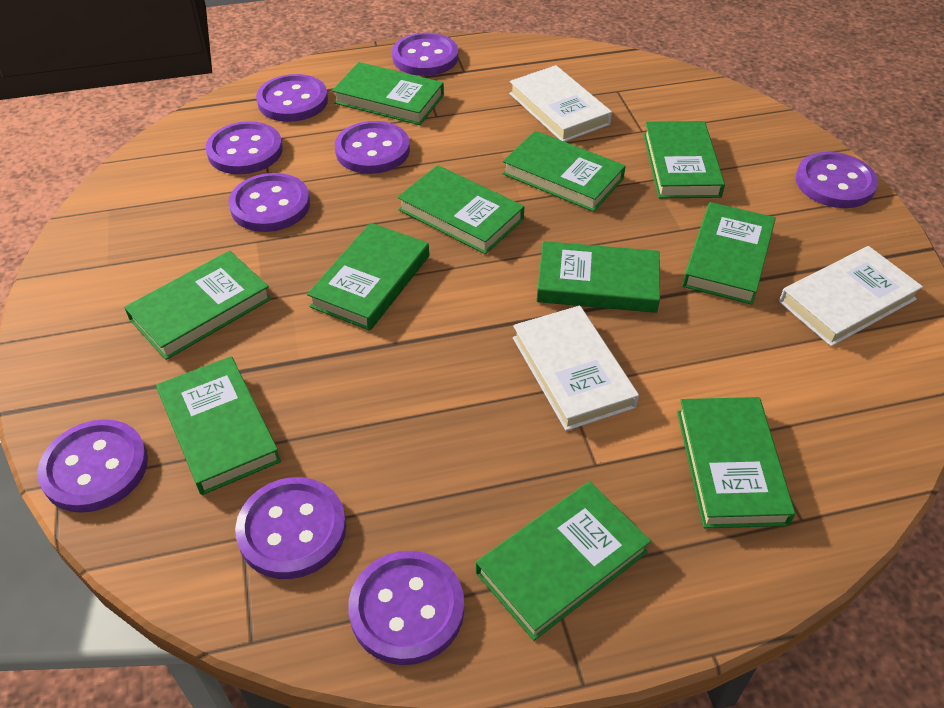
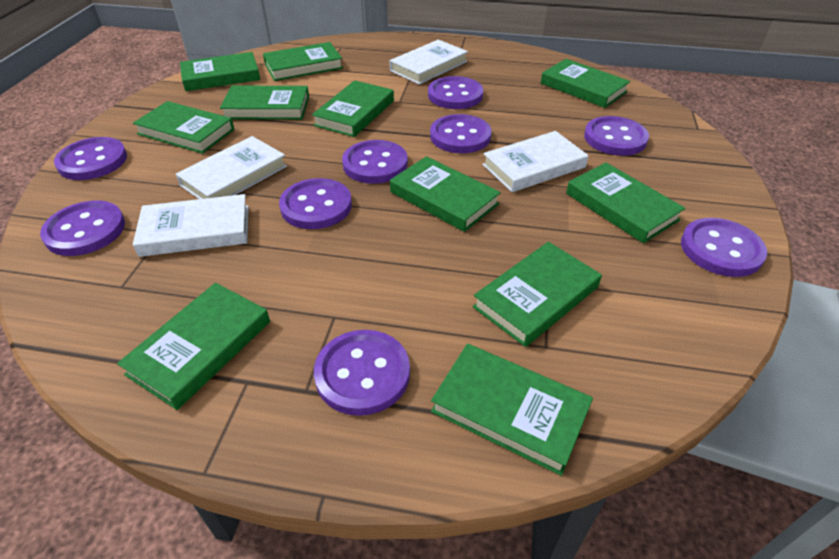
white book: [509,65,612,142] [513,306,639,431] [779,246,923,346] = 3 -> [133,194,248,257] [176,136,287,199] [389,39,468,85] [482,131,589,192] = 4

